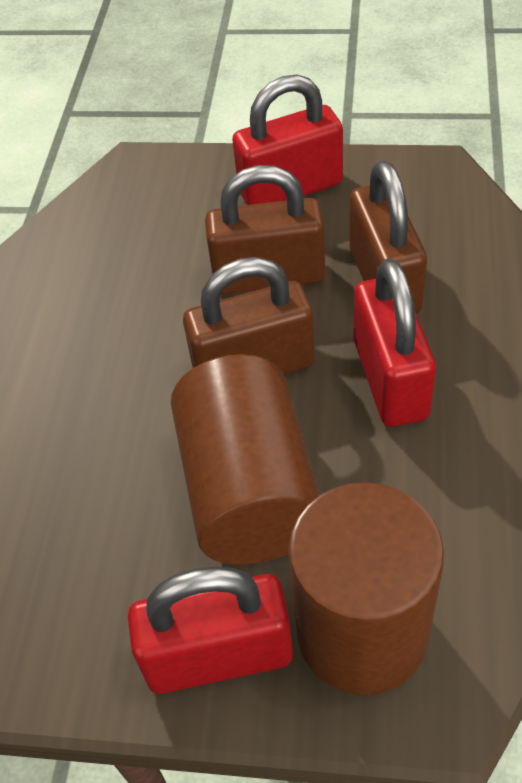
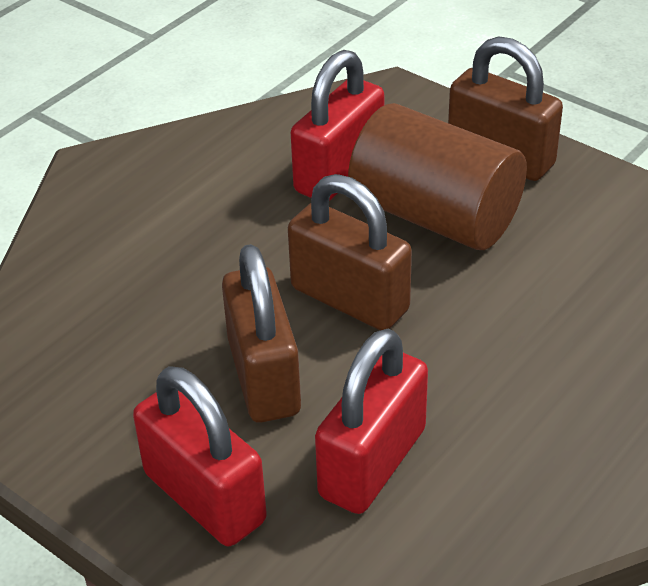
brown cylinder: [171,354,320,564] [288,482,444,695] = 2 -> [348,103,527,250] = 1

